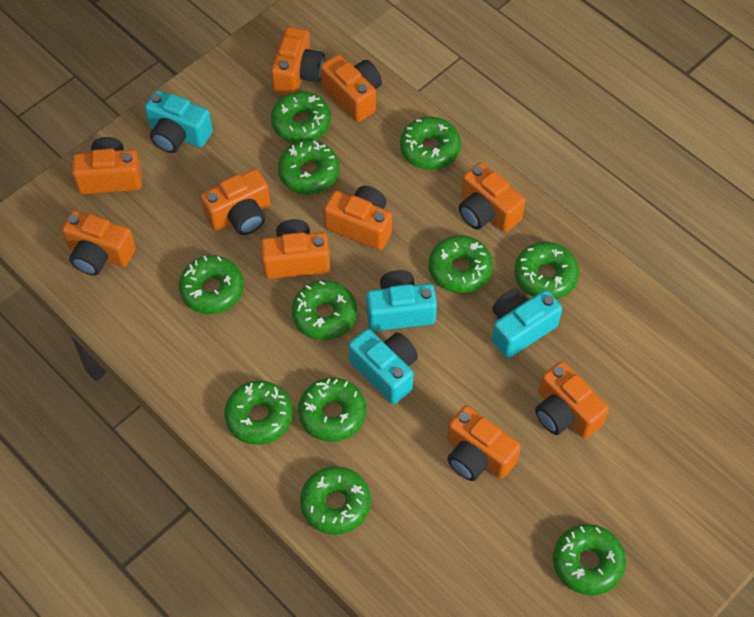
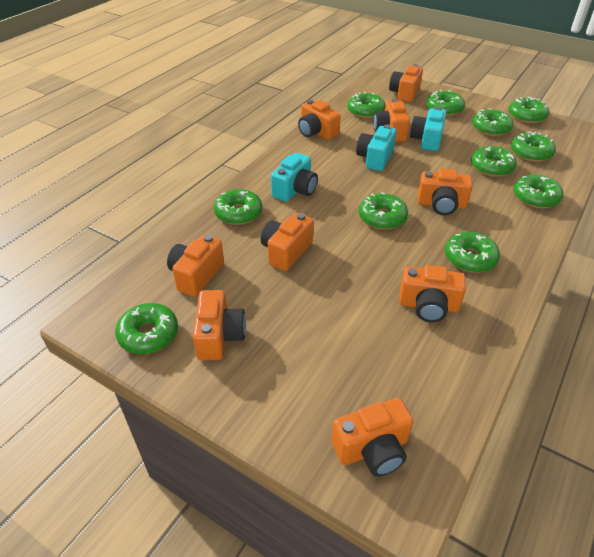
orange camera: [62,210,136,276] [72,137,142,194] [201,169,270,235] [261,219,330,279] [271,27,325,95] [320,54,382,122] [324,186,392,250] [447,406,521,481] [459,162,525,232] [535,361,609,438] = 10 -> [167,234,224,297] [193,290,246,360] [261,213,313,271] [298,99,341,140] [332,398,413,476] [373,98,410,142] [389,64,423,102] [399,265,466,322] [418,169,473,215] = 9
turquoise camera: [145,90,213,153] [349,329,418,404] [366,270,437,331] [492,288,562,358] = 4 -> [271,153,318,202] [356,125,396,171] [410,107,446,151] = 3

